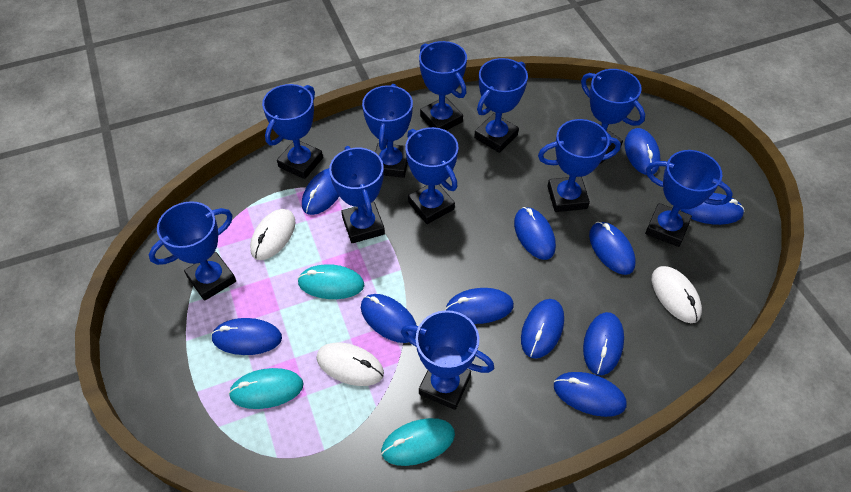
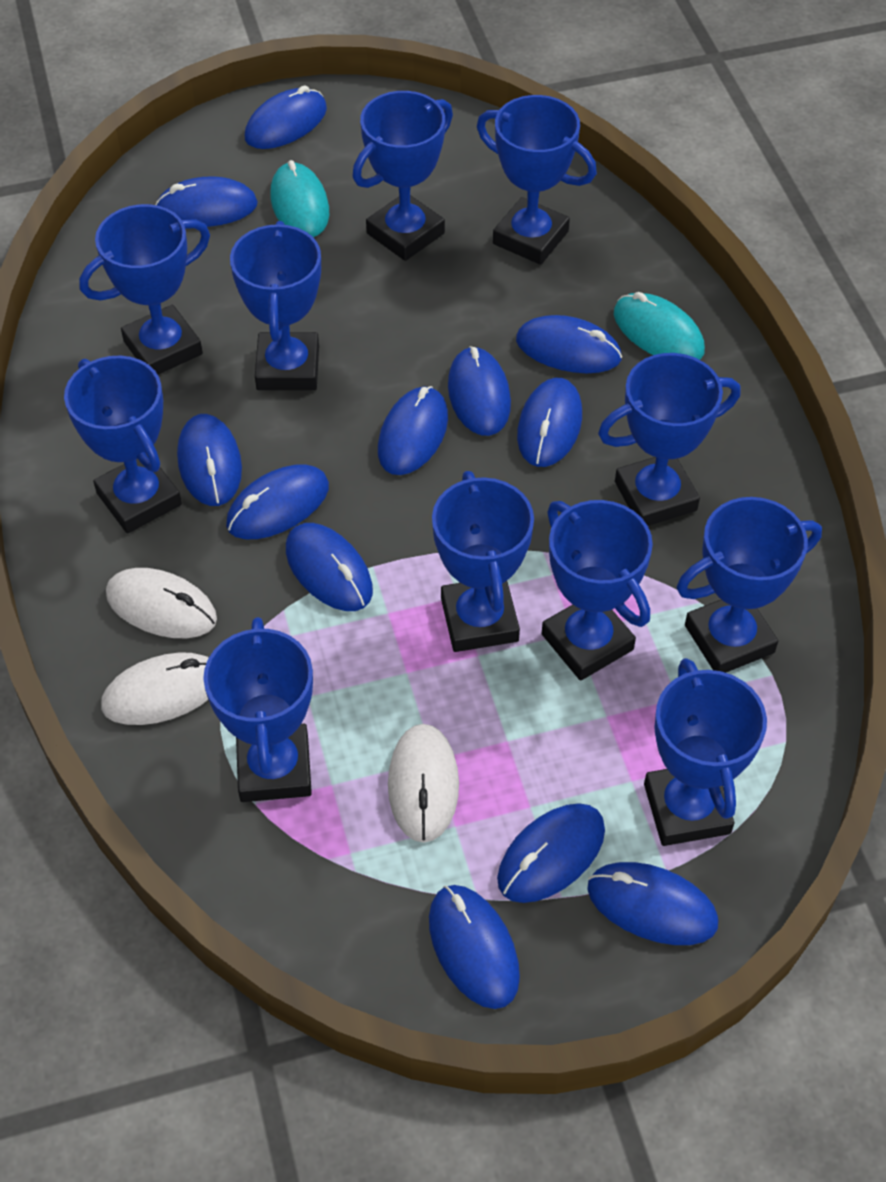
blue mouse: [211,318,282,355] [302,168,339,215] [361,294,417,343] [446,288,514,324] [514,207,556,260] [521,299,564,359] [554,372,627,417] [583,312,624,375] [589,222,636,275] [625,128,661,175] [680,193,745,225] = 11 -> [155,176,258,227] [177,414,242,506] [226,464,329,539] [245,85,327,149] [286,523,373,611] [378,386,448,475] [429,885,520,1009] [448,346,511,436] [497,803,605,903] [516,315,622,373] [517,378,582,467] [587,862,718,945] = 12
turquoise mouse: [228,368,304,409] [297,264,364,299] [381,418,455,466] = 3 -> [271,160,329,237] [614,292,705,360] = 2

